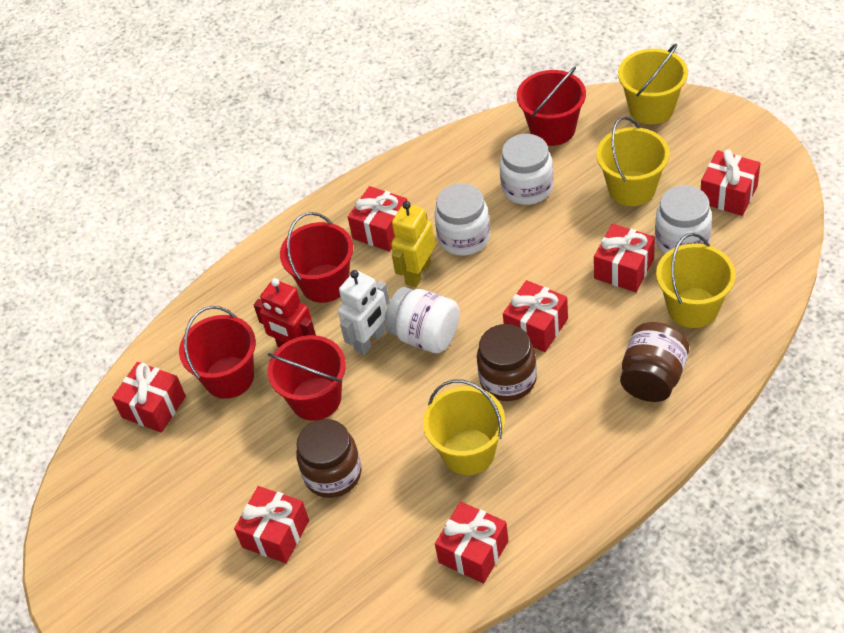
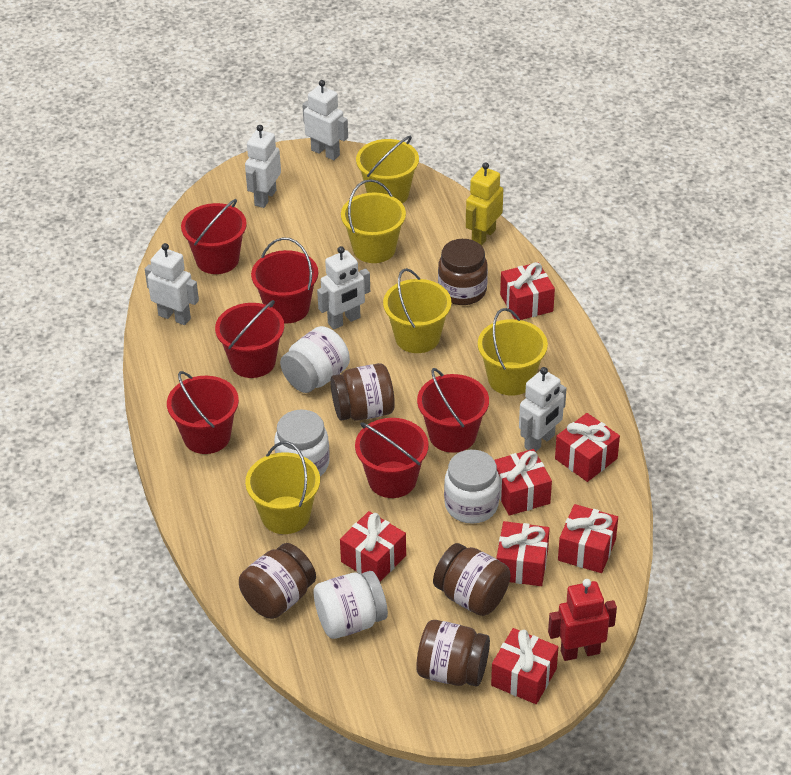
brown jar: [296,419,361,498] [477,324,537,401] [620,322,689,402] = 3 -> [239,543,316,619] [330,363,395,421] [417,620,490,687] [433,543,510,616] [438,239,488,305] = 5
red bucket: [179,306,256,399] [267,335,346,421] [280,212,353,303] [517,67,586,146] = 4 -> [167,371,239,454] [181,199,247,274] [215,300,284,378] [251,237,318,324] [355,418,429,498] [417,368,489,453] = 6
white robot: [338,270,390,355] = 1 -> [145,243,199,325] [245,125,281,208] [302,80,348,160] [317,246,370,329] [519,367,567,451] = 5
yellow bucket: [423,379,505,475] [596,116,670,206] [618,44,688,124] [656,233,736,328] = 4 -> [245,441,320,534] [341,179,406,263] [356,135,419,204] [383,268,451,353] [478,308,548,396] = 5

